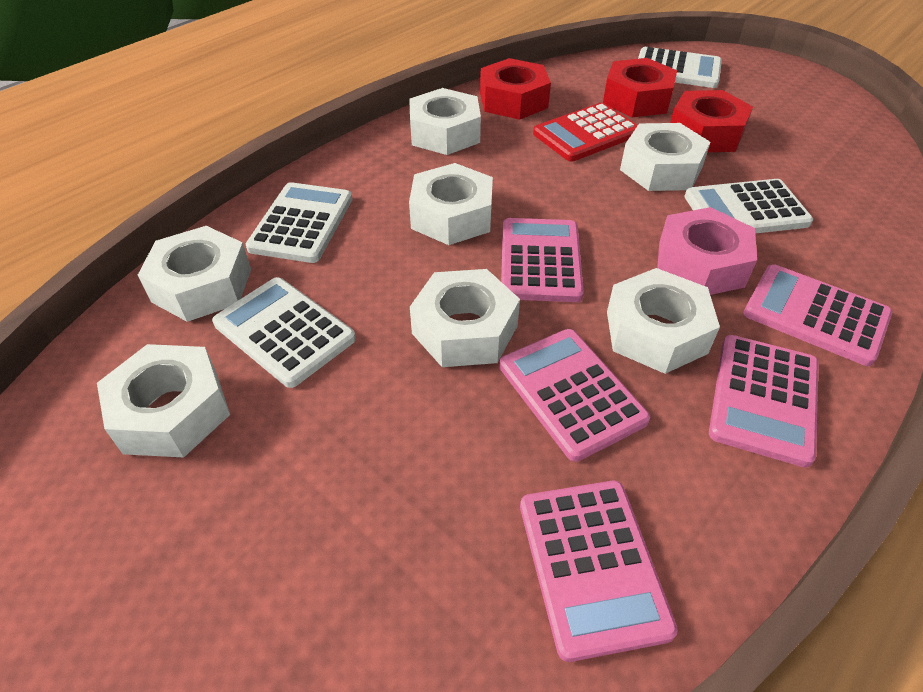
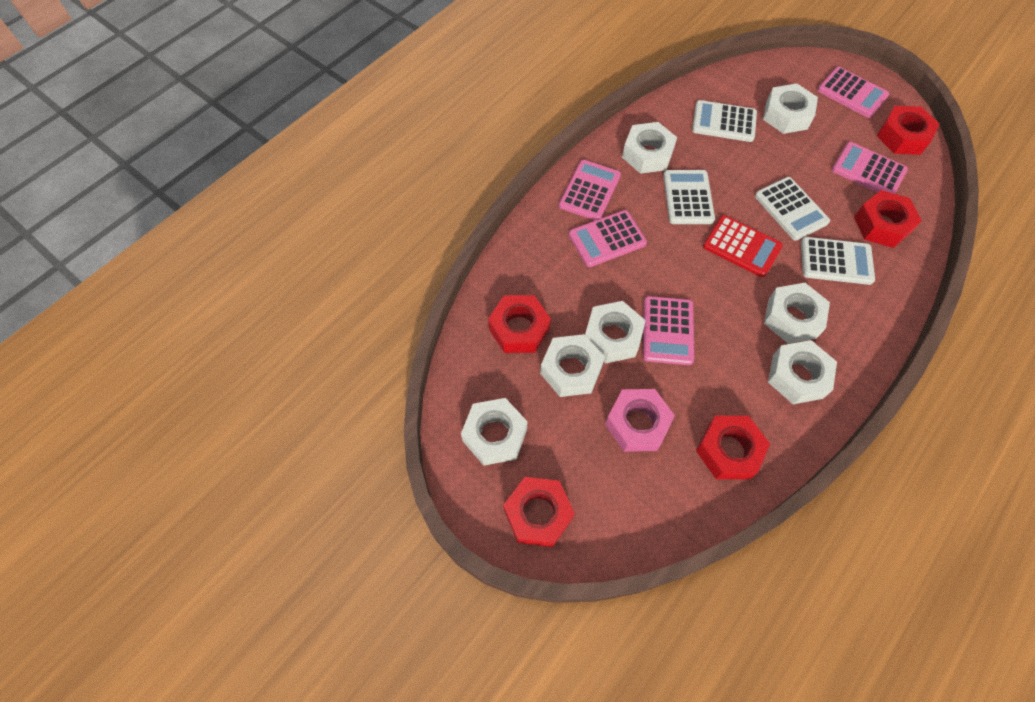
red nut: [480,58,551,120] [603,58,677,118] [670,90,753,152] = 3 -> [488,295,551,353] [504,477,575,547] [696,416,770,479] [854,190,922,248] [877,106,940,155] = 5

